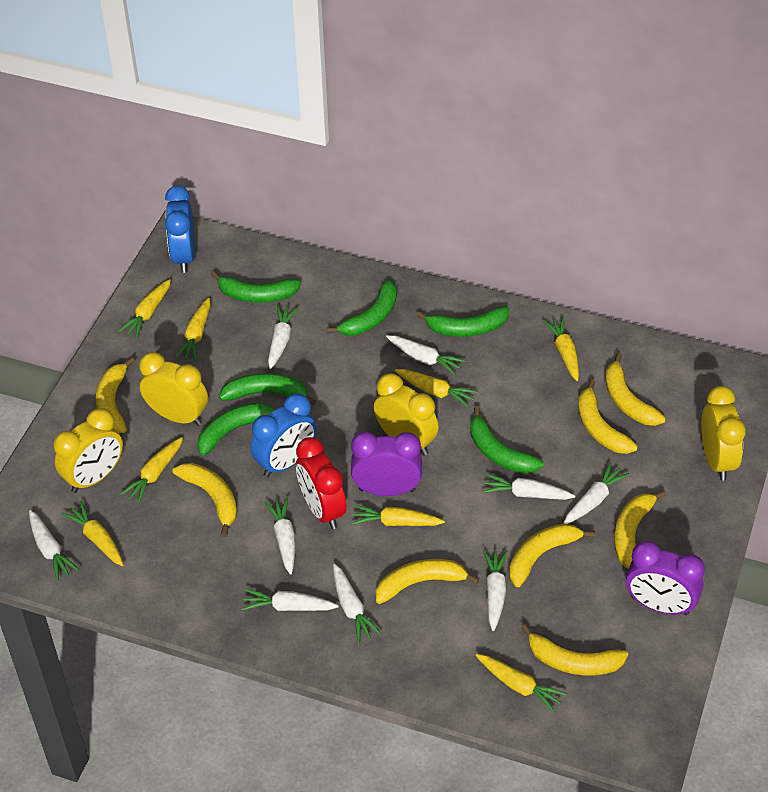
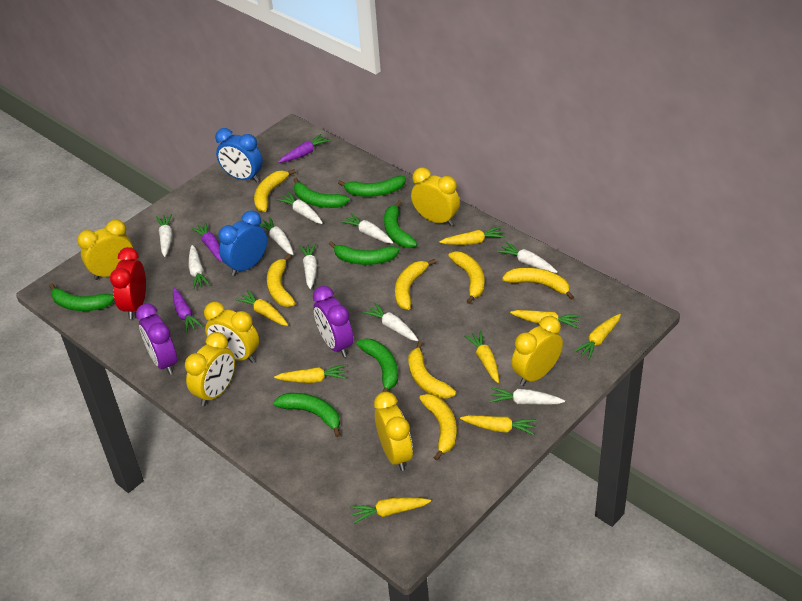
green banana: [197,403,275,456] [211,271,301,303] [219,373,316,405] [326,279,397,336] [416,306,509,337] [470,406,543,473] = 6 -> [49,283,115,311] [273,393,341,437] [293,178,350,208] [329,241,400,265] [338,176,406,197] [357,338,398,392] [384,200,418,248] = 7
purple carrot: none = 0 -> [173,288,203,333] [191,222,223,262] [278,134,330,163] = 3
yellow banana: [96,357,135,433] [173,463,237,537] [376,559,480,604] [509,524,595,587] [521,624,628,676] [578,379,638,454] [605,353,666,426] [614,490,666,569] = 8 -> [254,169,296,212] [267,254,296,307] [395,259,436,310] [408,341,456,398] [419,394,457,461] [448,251,484,304] [502,267,574,300] = 7
yellow clock: [53,408,123,493] [139,352,208,426] [374,373,439,455] [701,386,746,481] = 4 -> [77,220,133,280] [185,332,235,406] [204,302,259,363] [374,392,413,471] [411,168,460,226] [512,316,563,386] = 6

